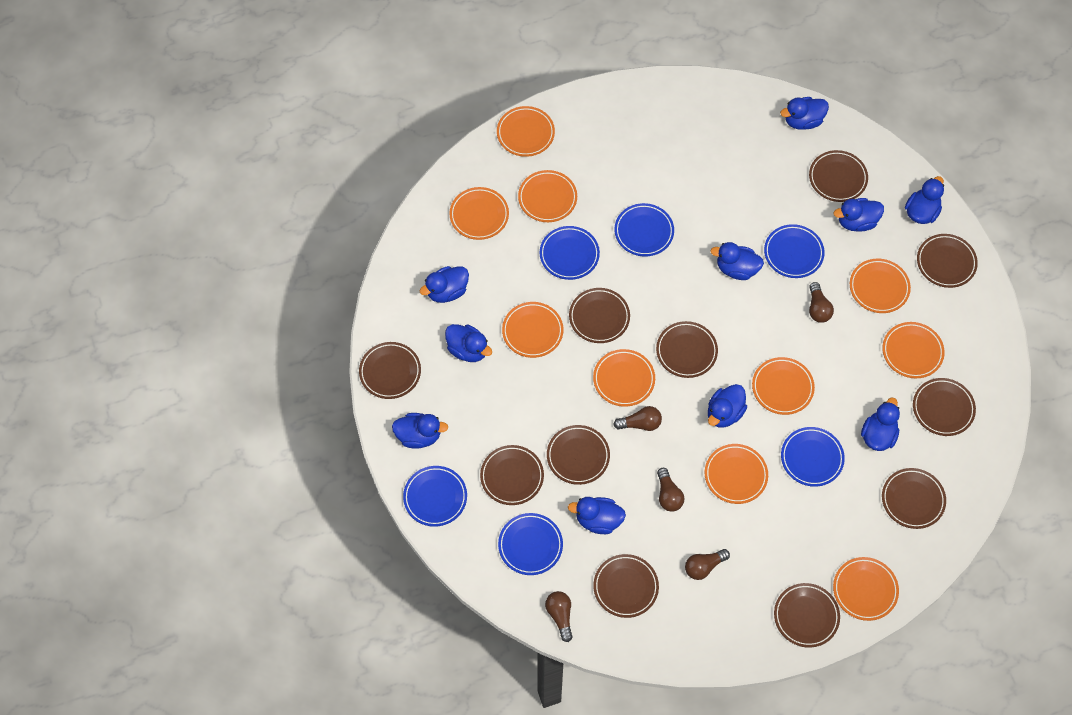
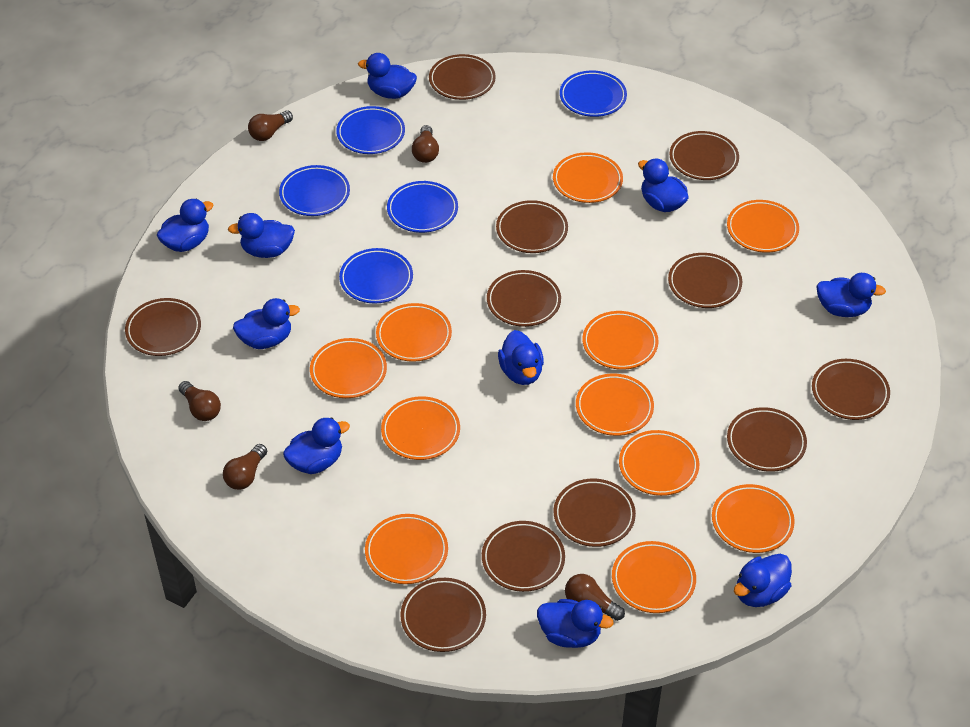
blue plate: [403,466,467,527] [498,513,563,575] [540,226,600,280] [614,203,674,257] [764,224,825,278] [781,427,845,487] = 6 -> [279,165,350,216] [336,106,405,154] [339,248,413,303] [387,181,458,233] [560,70,627,117] = 5
orange plate: [449,187,509,240] [497,106,555,157] [502,302,563,358] [518,170,577,222] [593,349,655,407] [705,444,768,504] [752,357,815,415] [833,557,899,621] [850,259,911,313] [882,322,945,378] = 10 -> [310,338,387,398] [365,514,448,584] [376,303,452,362] [381,396,460,460] [553,152,623,203] [576,374,654,436] [582,311,659,370] [612,541,696,613] [619,430,699,496] [712,484,795,553] [727,200,799,253] = 11

